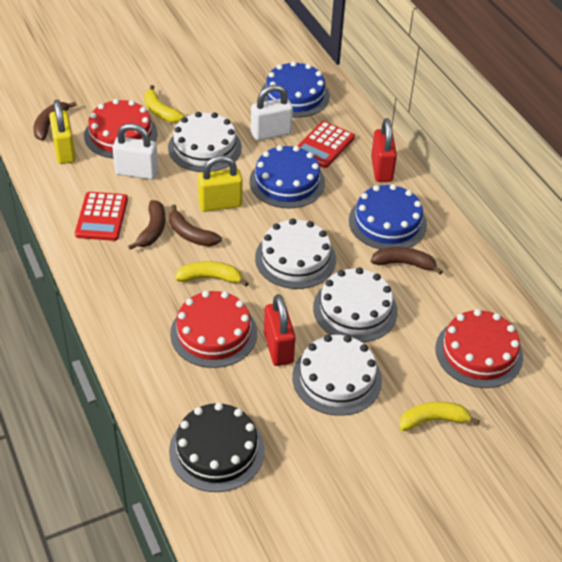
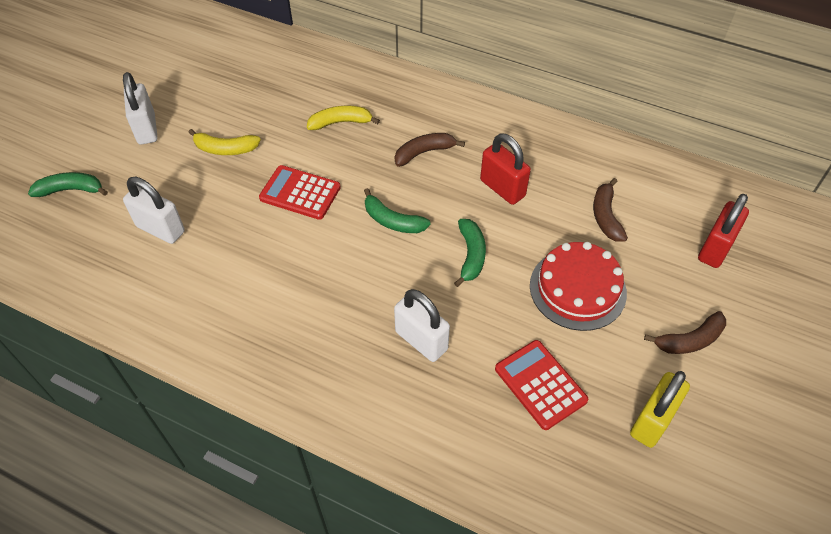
black cake: [169,403,265,492] = 1 -> none = 0
blue cake: [249,145,325,208] [261,61,330,118] [349,184,427,249] = 3 -> none = 0
brown banana: [33,102,76,141] [128,200,165,250] [169,204,222,247] [371,247,443,275] = 4 -> [395,133,465,167] [593,178,628,242] [644,311,726,354] = 3
green banana: none = 0 -> [28,172,108,197] [364,188,431,233] [454,219,486,287] = 3
red cake: [84,99,158,159] [170,291,257,368] [435,309,523,388] = 3 -> [530,242,627,331] = 1
white cake: [168,112,242,172] [255,218,336,289] [292,335,382,416] [313,268,398,342] = 4 -> none = 0
white padlock: [112,123,158,180] [251,85,293,141] = 2 -> [123,72,158,145] [123,177,185,244] [394,289,450,362] = 3
yellow banana: [144,85,185,123] [175,261,248,287] [399,402,480,431] = 3 -> [188,129,261,155] [307,106,380,130] = 2
yellow padlock: [49,100,76,164] [198,155,243,212] = 2 -> [630,371,690,448] = 1

